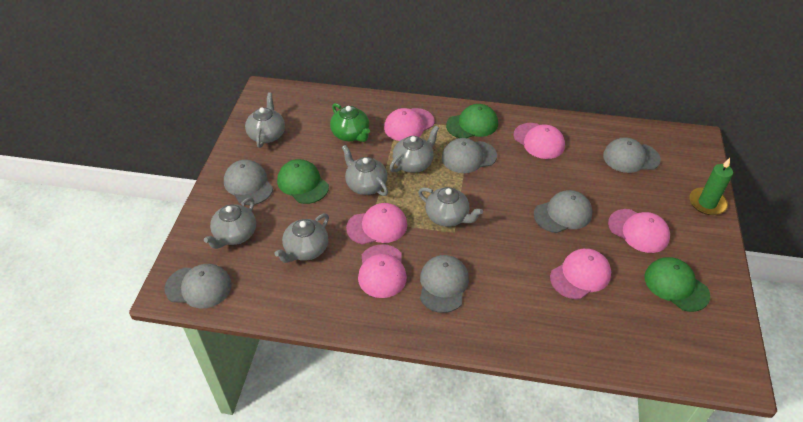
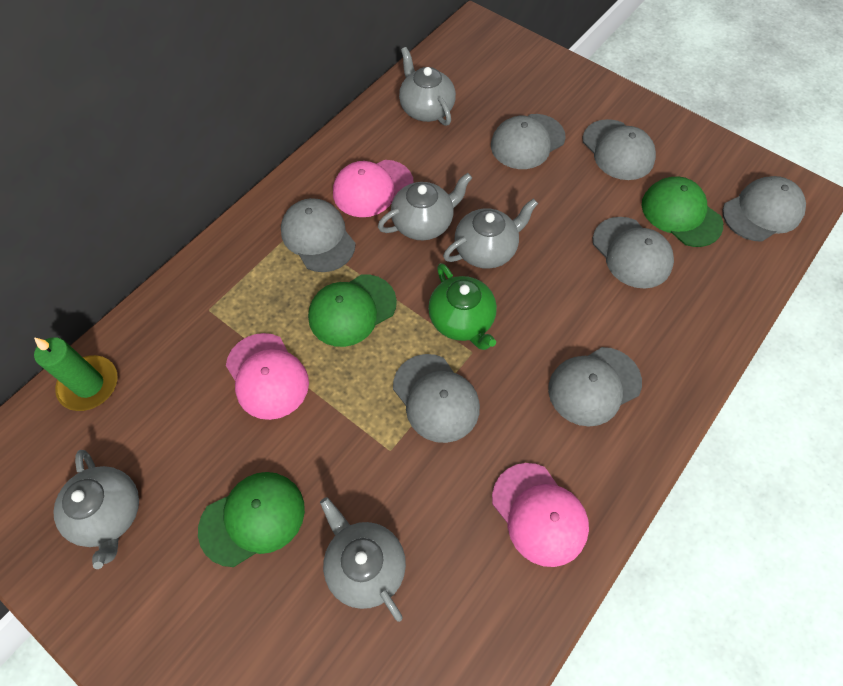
grey cap: [164,264,232,308] [224,160,273,205] [420,255,469,313] [442,138,497,173] [534,190,593,233] [603,137,661,173] = 6 -> [281,198,356,272] [393,354,480,443] [491,114,566,169] [548,347,642,427] [583,119,656,180] [593,217,674,288] [723,176,806,242] = 7
grey teapot: [204,197,256,249] [245,93,285,148] [274,213,329,263] [342,145,388,196] [390,126,439,173] [418,187,483,227] = 6 -> [53,450,139,569] [320,497,406,622] [378,173,472,240] [399,47,456,126] [443,198,538,269] = 5
pink cap: [346,203,407,245] [358,244,407,298] [384,108,434,141] [514,123,565,159] [550,249,611,299] [608,209,670,253] = 6 -> [226,333,309,420] [333,160,414,217] [492,463,589,567] = 3

